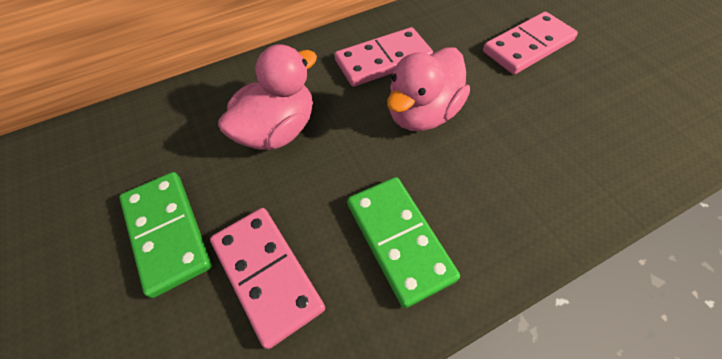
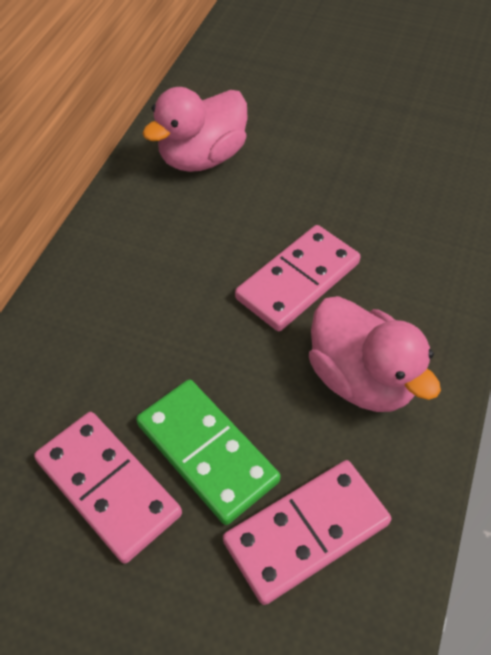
green domino: [119,172,212,298] [347,177,460,308] = 2 -> [136,379,281,525] = 1

